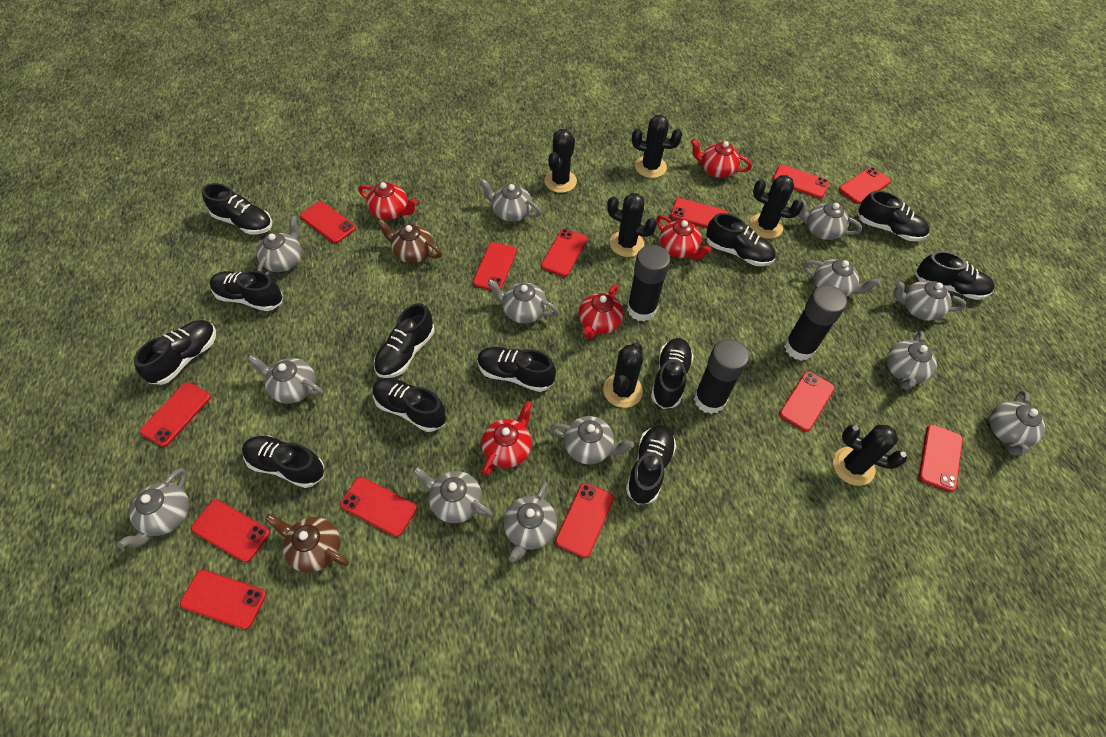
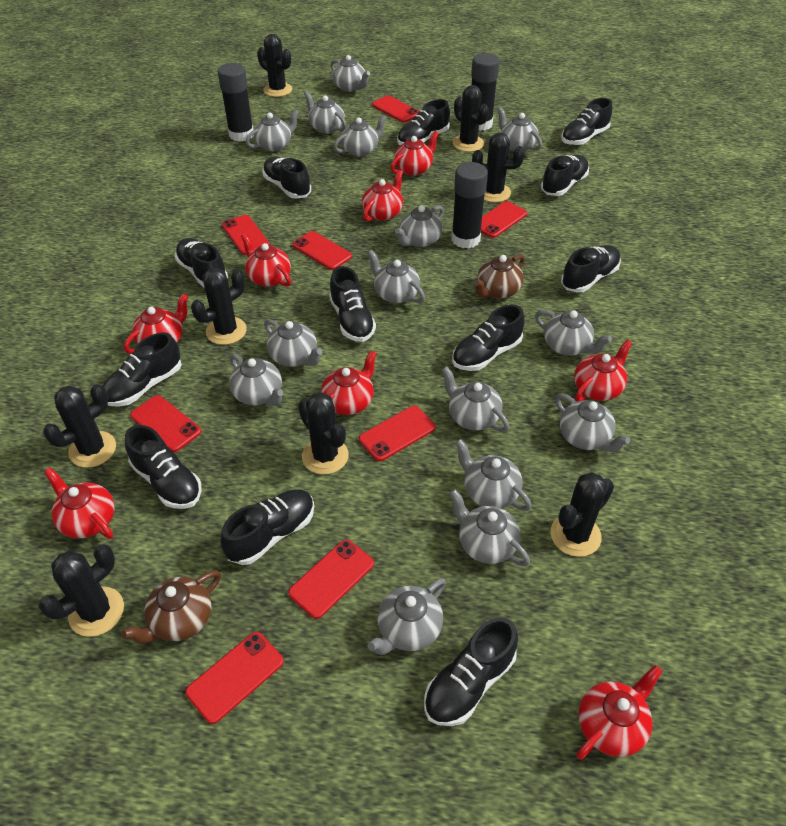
black cactus: [544,129,577,193] [603,343,643,408] [607,193,657,257] [632,115,682,178] [749,175,804,239] [833,425,907,486] = 6 -> [39,544,124,637] [43,384,116,468] [191,268,247,345] [257,34,292,97] [298,392,349,474] [453,85,489,152] [472,133,525,202] [550,472,614,557] = 8
grey teapot: [117,468,189,549] [247,355,324,404] [257,216,302,276] [413,467,493,523] [480,179,542,222] [487,279,558,324] [504,482,557,562] [550,416,634,464] [798,198,862,240] [803,259,880,297] [887,331,937,390] [894,280,966,321] [990,390,1045,456] = 13 -> [229,354,283,406] [246,109,299,152] [264,319,322,367] [304,91,347,134] [330,55,370,92] [333,115,387,157] [367,250,425,303] [368,578,446,655] [395,205,444,247] [442,366,510,432] [449,489,530,566] [455,439,532,511] [497,107,542,151] [535,310,612,356] [555,394,630,452] = 15
red phone: [140,382,211,447] [180,569,266,629] [191,500,270,563] [300,201,356,243] [340,477,417,537] [473,242,517,291] [541,229,587,277] [555,483,614,558] [670,198,728,228] [772,164,829,199] [779,371,835,432] [839,167,891,204] [919,425,963,492] = 13 -> [130,395,201,452] [185,632,284,724] [222,215,270,255] [288,539,374,619] [293,231,352,270] [359,406,436,461] [372,95,419,123] [481,201,527,238] = 8
red teapot: [358,182,417,220] [481,401,532,476] [579,284,624,339] [656,215,711,259] [691,139,752,178] = 5 -> [44,468,115,539] [124,293,188,354] [241,234,291,287] [321,350,377,415] [362,170,403,221] [390,131,439,176] [574,340,632,402] [576,665,662,760] = 8

